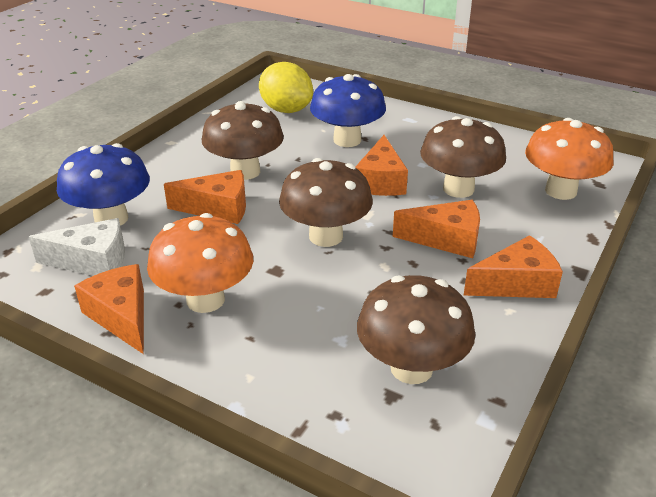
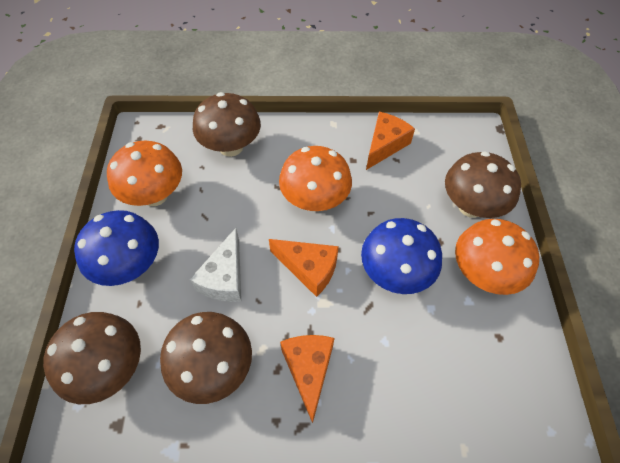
orange cheese: [74,264,144,354] [164,170,246,224] [355,135,408,196] [393,200,480,258] [464,235,563,298] = 5 -> [269,239,339,297] [280,335,334,423] [366,112,415,170] = 3
orange mushroom: [147,213,253,313] [525,118,613,200] = 2 -> [107,141,182,206] [279,146,352,211] [455,219,539,295] = 3
yellow lemon: [259,62,313,113] = 1 -> none = 0

